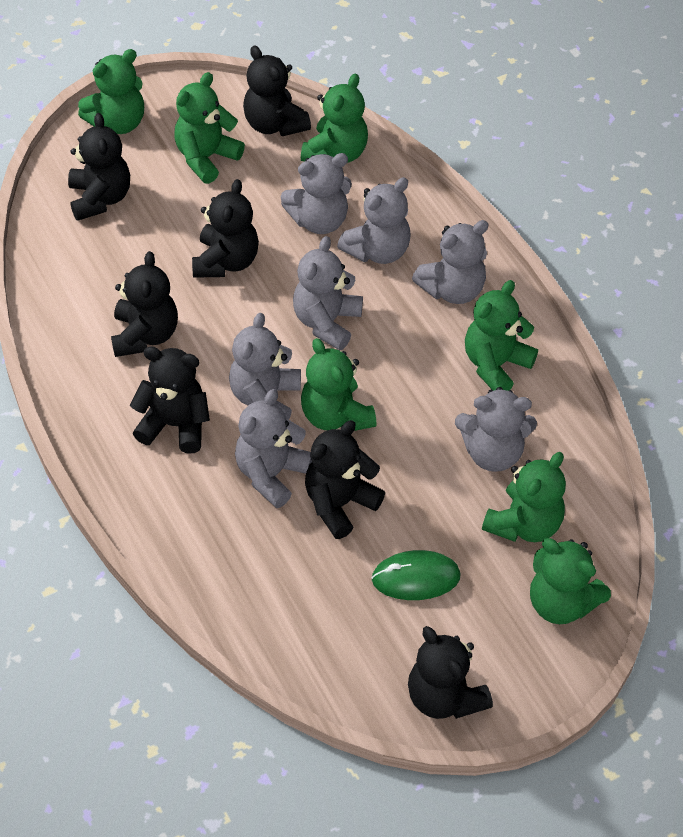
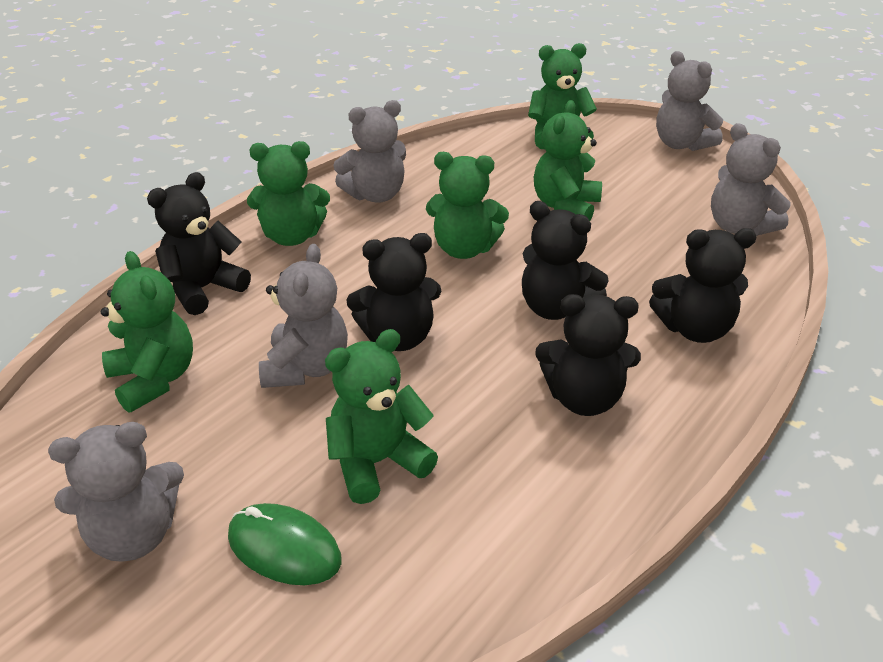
black teddy bear: [68,113,130,221] [111,251,178,357] [130,347,210,454] [192,179,259,278] [243,45,311,136] [305,420,385,539] [408,626,493,719] = 7 -> [147,172,251,315] [346,233,441,351] [522,201,609,320] [535,294,641,416] [649,228,757,343] = 5
green teddy bear: [78,49,144,134] [174,72,245,184] [301,74,368,163] [301,338,377,431] [465,280,538,391] [482,452,566,542] [530,538,611,624] = 7 -> [100,251,193,413] [247,141,330,246] [325,329,438,504] [426,152,509,259] [528,43,597,149] [534,100,602,221] = 6
grey teddy bear: [229,313,301,420] [235,389,312,508] [281,153,352,234] [293,236,363,350] [337,177,411,264] [412,220,488,304] [455,387,537,472] = 7 -> [48,422,184,562] [259,244,348,388] [333,100,406,203] [656,51,723,151] [711,123,791,236] = 5

